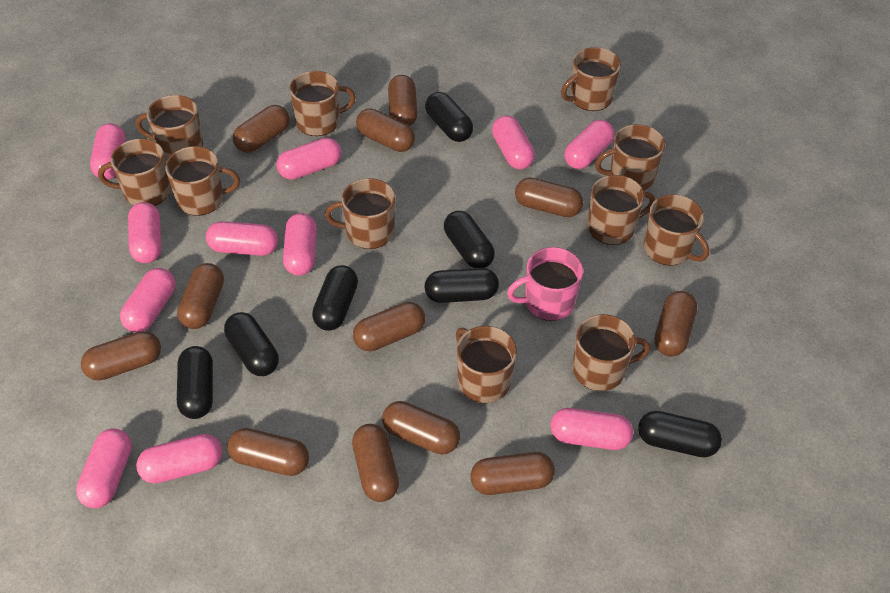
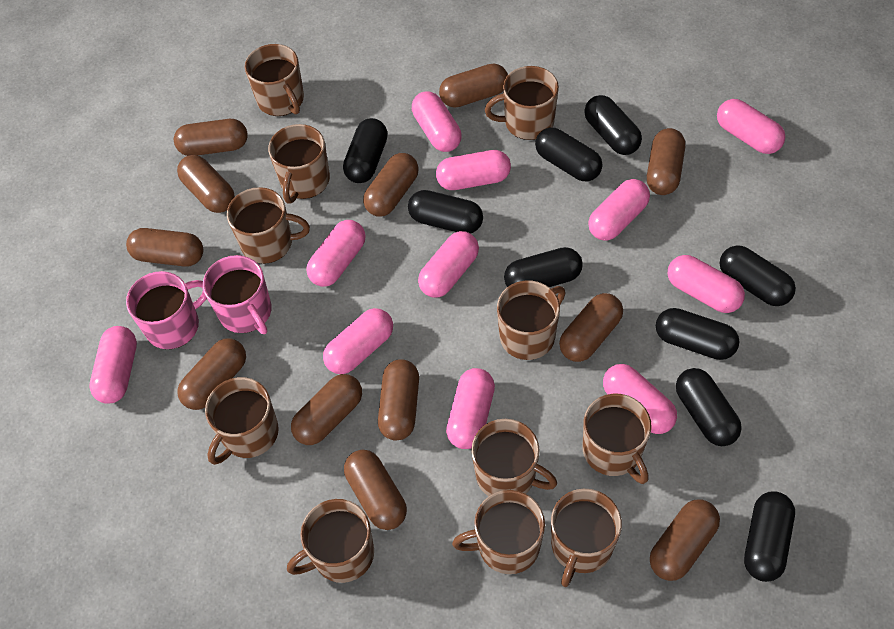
black capsule: [177,346,213,419] [224,312,279,376] [312,265,358,331] [424,268,499,303] [425,92,473,142] [444,211,495,268] [638,411,722,457] = 7 -> [343,118,388,183] [408,190,483,233] [504,247,583,287] [535,128,603,181] [584,95,642,155] [656,308,739,360] [676,368,742,446] [720,245,796,306] [744,492,795,582] = 9
pink mug: [507,247,583,321] = 1 -> [126,271,207,349] [203,255,272,334] = 2

